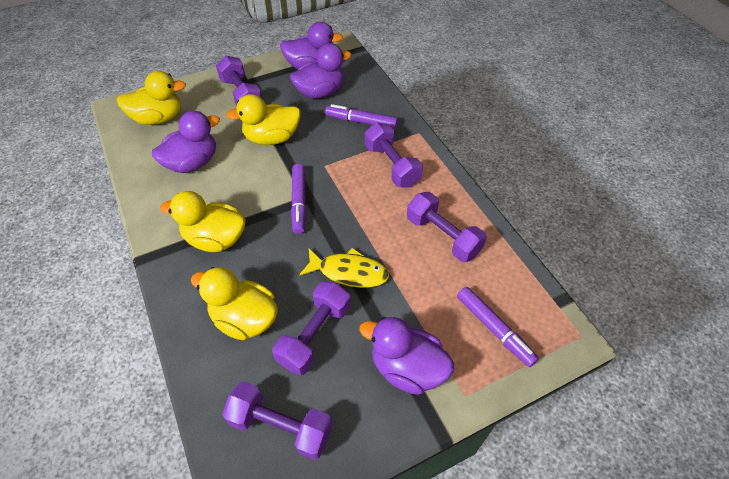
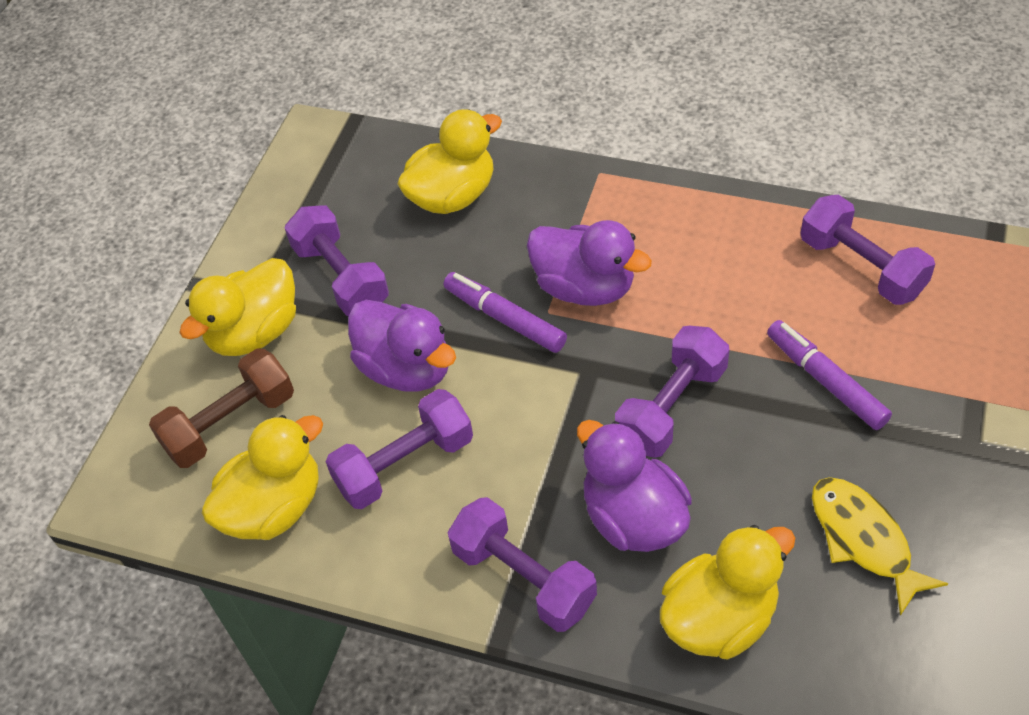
brown dumbbell: none = 0 -> [149,348,294,468] = 1
purple duck: [152,111,220,173] [280,22,343,70] [290,43,352,99] [359,317,454,395] = 4 -> [348,300,456,392] [527,220,652,306] [577,420,692,552] = 3
purple marker: [291,164,306,234] [325,104,398,129] [457,287,539,367] = 3 -> [444,272,567,353] [767,320,892,430] = 2

